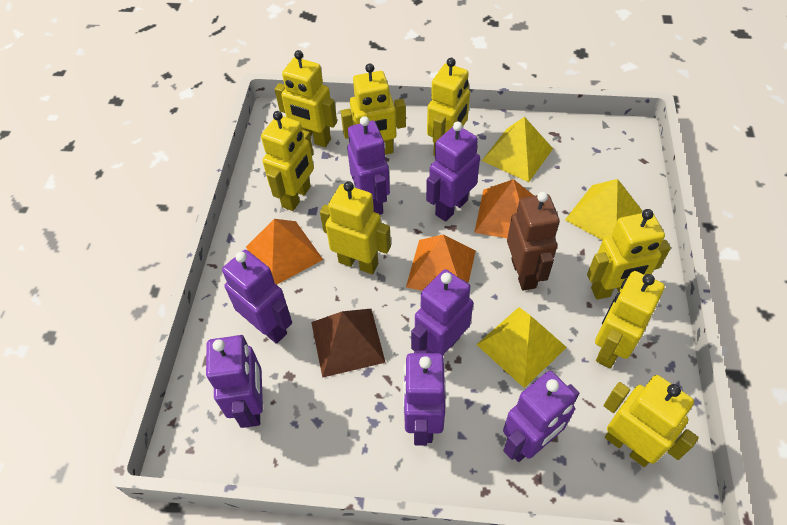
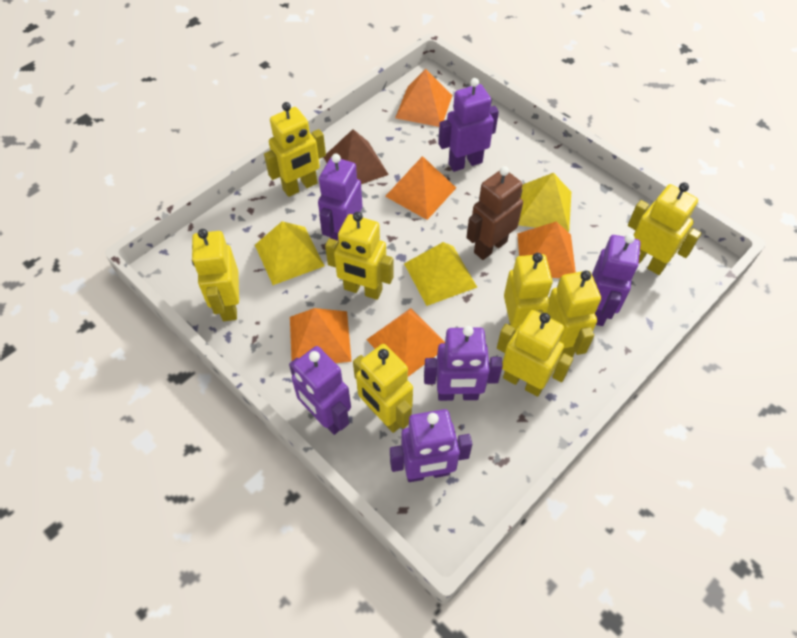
orange pyramid: [246,219,323,285] [406,234,476,291] [474,179,534,238] = 3 -> [290,308,352,363] [366,308,445,377] [385,156,456,220] [395,69,452,127] [517,221,576,278] = 5
purple robot: [206,335,263,428] [222,250,292,344] [347,116,390,215] [403,351,445,446] [411,269,473,356] [426,122,480,222] [503,371,579,462] = 7 -> [289,346,351,435] [318,154,362,243] [390,409,472,482] [424,326,503,401] [438,78,499,172] [592,234,641,326] = 6

